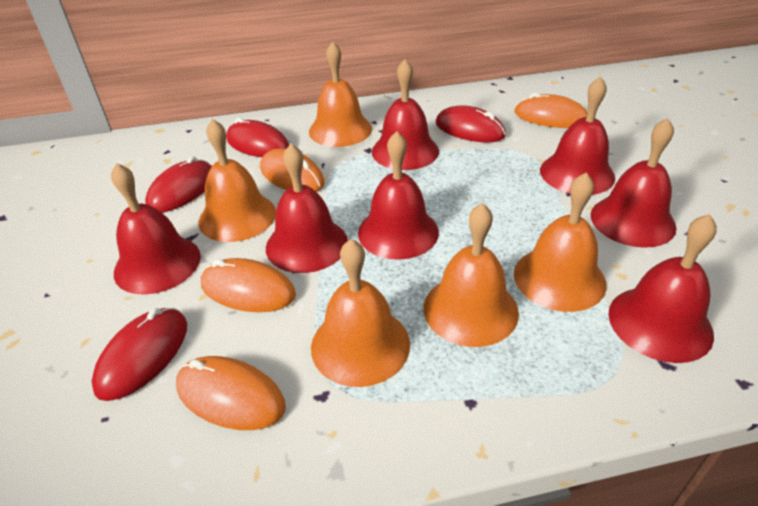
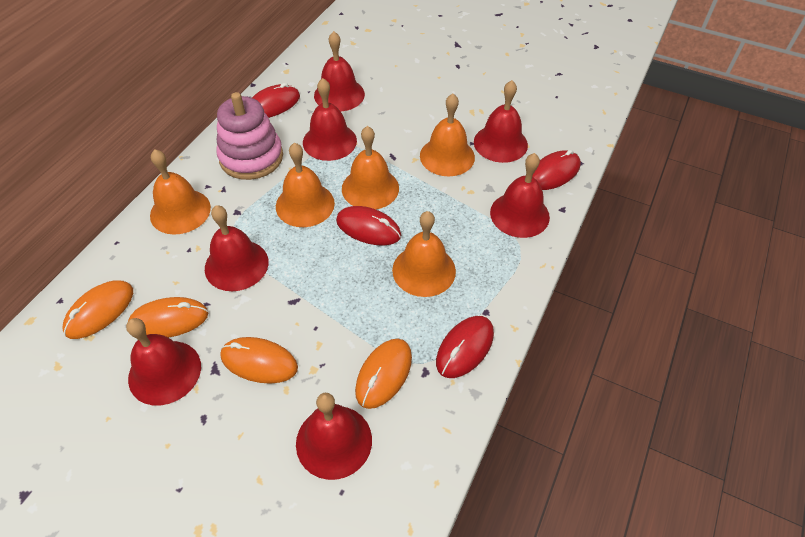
pink stacking toy: none = 0 -> [216,92,283,180] = 1

